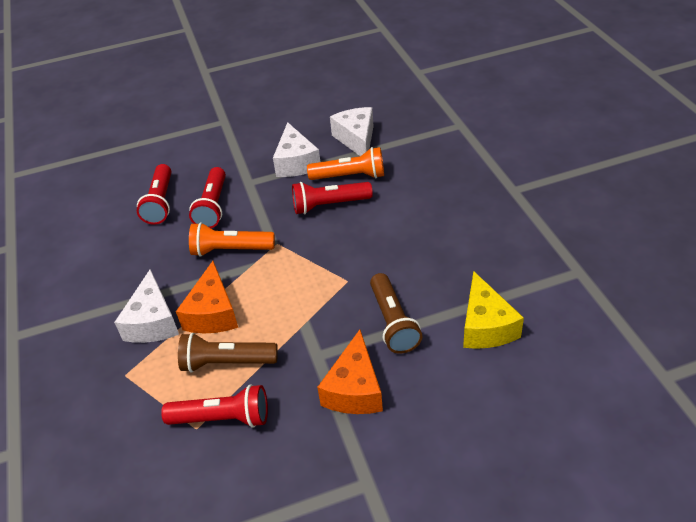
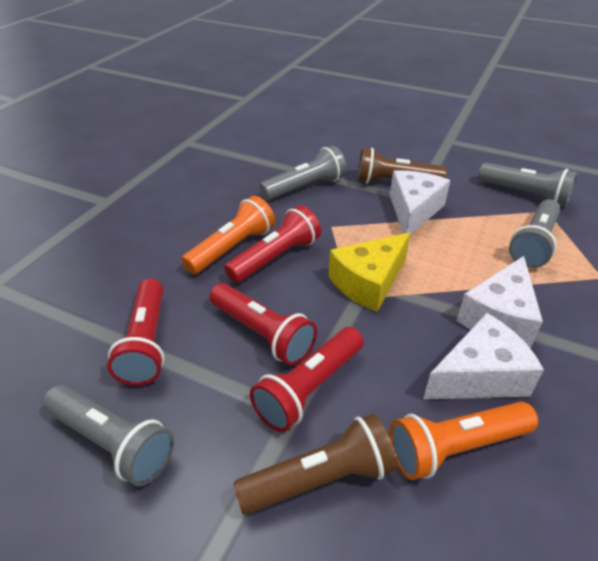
grey flashlight: none = 0 -> [43,385,174,486] [259,145,346,200] [478,163,578,207] [509,199,560,268] = 4
orange cheese: [176,261,238,333] [317,330,383,414] = 2 -> none = 0

